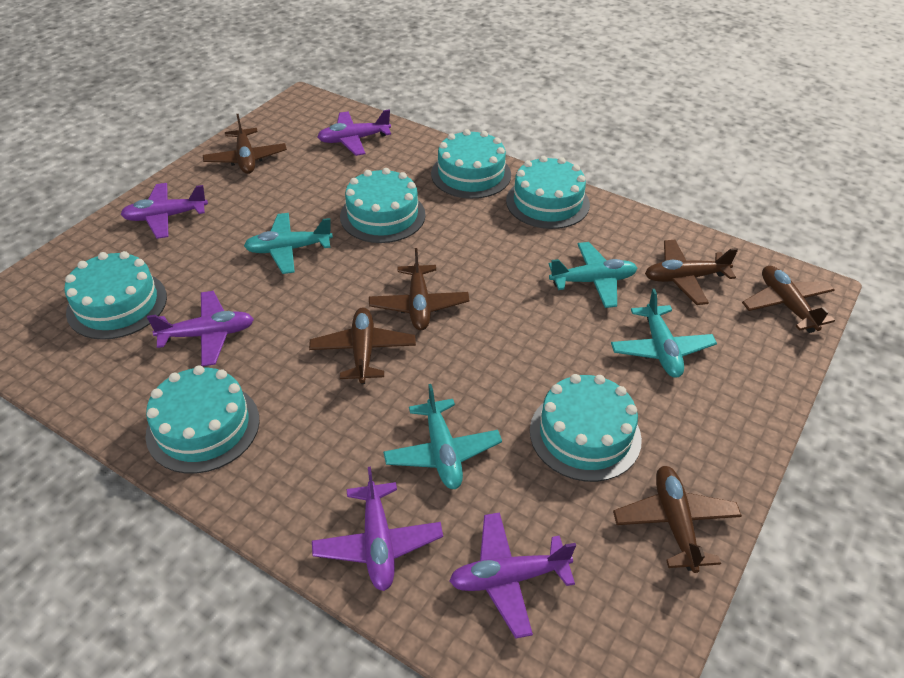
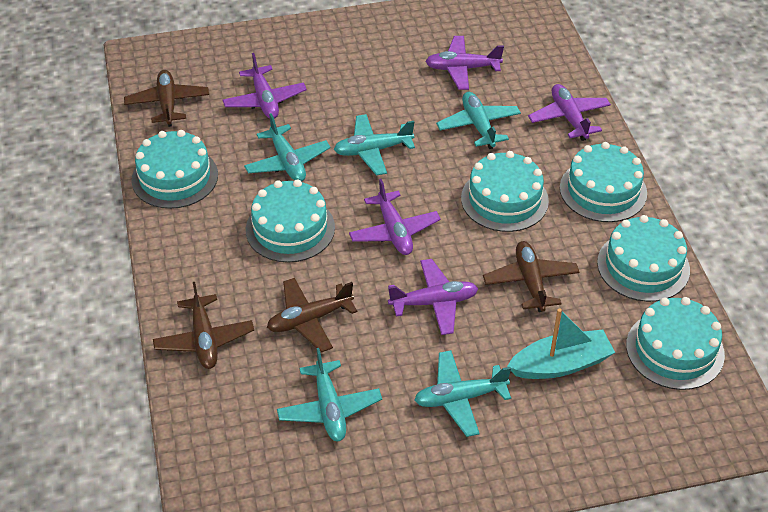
brown plane: [203,114,287,174] [309,307,416,384] [369,248,469,330] [613,466,742,573] [645,240,738,305] [742,266,835,333] = 6 -> [124,70,209,127] [153,282,254,369] [267,278,357,352] [483,241,579,312] = 4
turquoise boat: none = 0 -> [507,308,615,379] = 1
turquoise plane: [244,213,333,274] [383,384,502,489] [549,242,637,308] [611,289,717,378] = 4 -> [244,113,331,182] [277,348,382,441] [334,114,415,176] [414,350,511,437] [436,92,521,149] = 5

